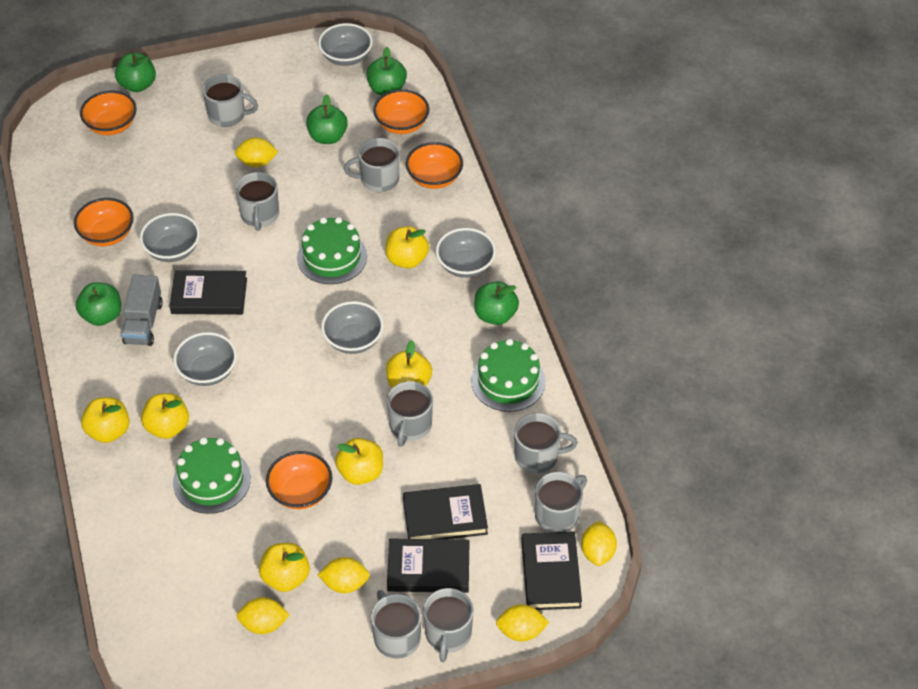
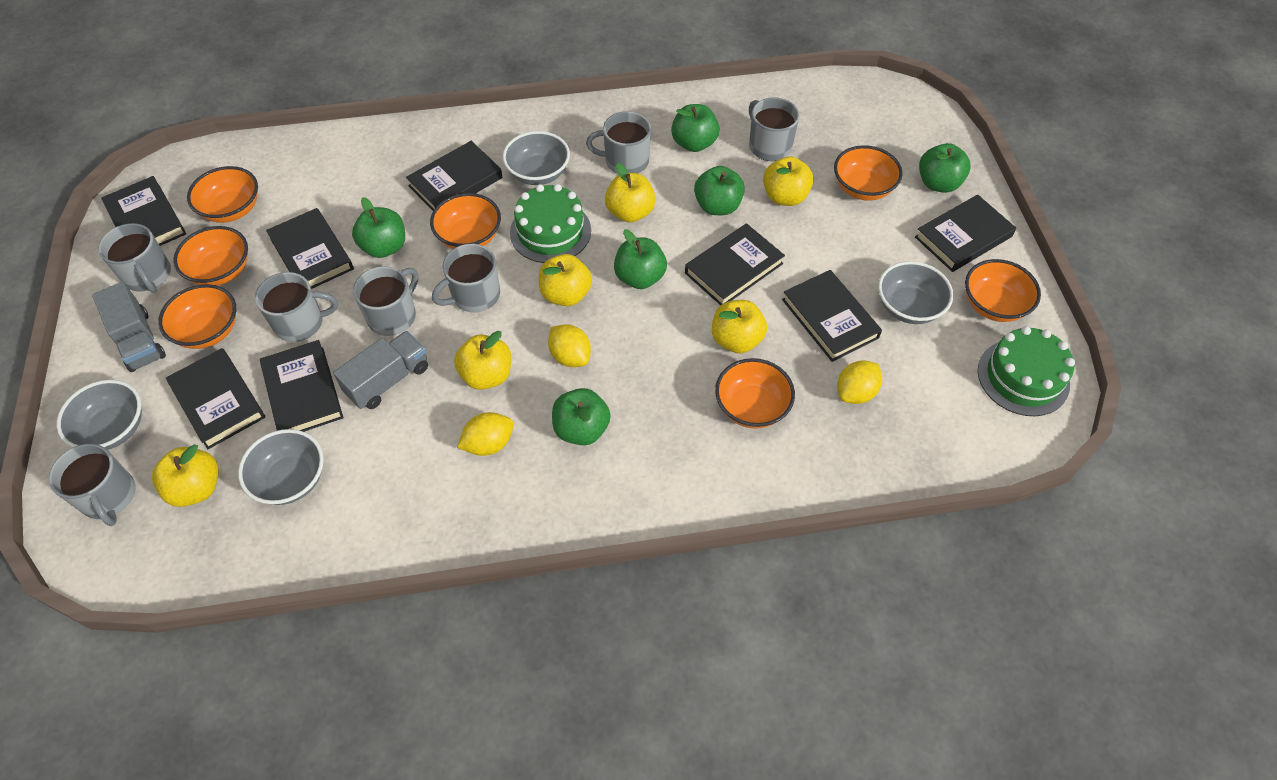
black book: [170,270,247,315] [387,539,469,593] [403,484,488,539] [521,531,582,610] = 4 -> [101,176,186,246] [166,348,265,449] [260,340,343,432] [266,208,354,289] [406,141,503,211] [685,223,785,305] [782,270,882,362] [915,195,1016,272] = 8
green apple: [76,282,121,326] [115,53,156,92] [306,94,348,144] [366,47,407,95] [474,281,519,325] = 5 -> [352,197,405,258] [552,388,611,446] [614,229,667,289] [671,104,719,152] [694,166,745,215] [919,143,971,193] = 6
green cake: [173,437,251,514] [297,217,367,284] [471,339,546,412] = 3 -> [510,184,591,263] [978,326,1075,416] = 2
grey bowl: [140,213,200,262] [173,332,237,386] [318,23,373,66] [321,301,384,354] [436,228,496,278] = 5 -> [57,380,142,450] [238,429,324,505] [503,131,570,185] [878,261,953,324] = 4
grey mug: [203,74,258,127] [235,172,279,231] [344,138,399,192] [371,590,421,659] [387,381,433,447] [423,588,473,662] [514,413,578,473] [535,472,587,532] = 8 -> [49,444,136,526] [98,223,171,292] [255,272,338,342] [353,266,418,336] [432,244,500,313] [586,111,651,174] [749,98,800,161] = 7
grey truck: [121,275,163,346] = 1 -> [92,282,166,372] [333,331,428,409] = 2
orange bowl: [74,198,134,246] [80,91,137,135] [266,451,333,509] [373,89,430,134] [406,142,463,189] = 5 -> [158,284,236,349] [173,226,248,286] [187,166,258,223] [430,193,501,249] [715,358,795,429] [834,145,903,201] [965,259,1041,322] = 7
yellow lemon: [235,137,278,167] [237,597,289,634] [318,557,370,593] [496,604,549,641] [581,521,617,566] = 5 -> [457,412,514,456] [548,324,591,367] [837,360,882,404] = 3

